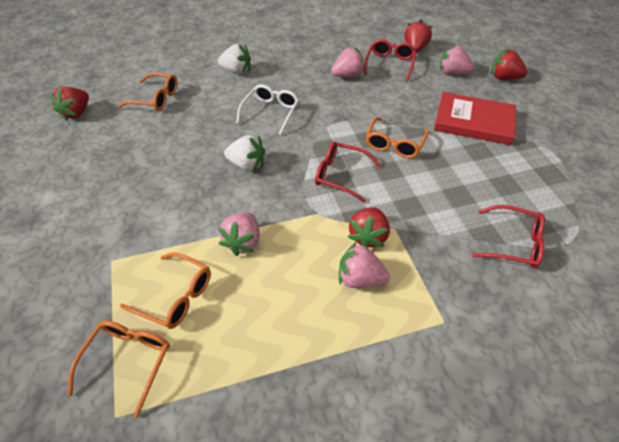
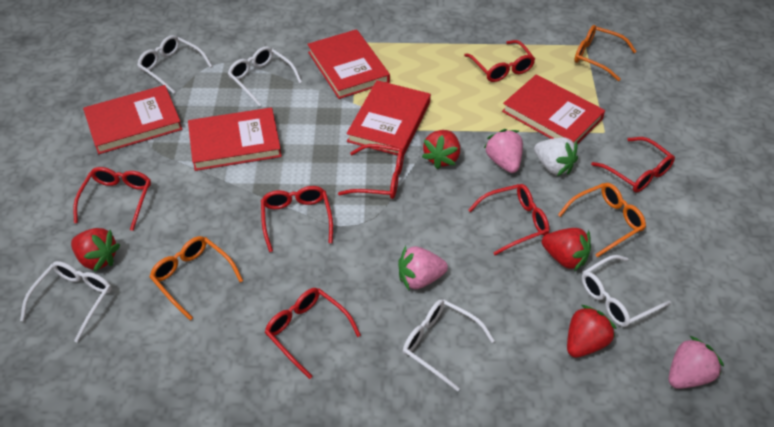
orange glasses: [67,320,170,418] [118,73,177,111] [120,252,211,329] [366,117,429,158] = 4 -> [149,236,243,320] [558,183,646,257] [574,25,637,81] = 3
pink strawberry: [217,212,260,256] [331,47,365,77] [339,242,390,288] [440,45,474,75] = 4 -> [398,246,448,290] [484,129,523,173] [668,336,724,389] = 3
red book: [434,92,516,145] = 1 -> [83,85,182,154] [188,107,282,171] [307,29,390,99] [346,80,431,156] [502,74,605,144] = 5
red glasses: [315,142,381,203] [364,39,416,81] [472,205,545,269] = 3 -> [73,167,151,231] [261,186,333,252] [265,288,361,379] [338,144,404,199] [464,40,535,82] [468,184,549,255] [591,137,675,193] = 7
white glasses: [236,84,299,135] = 1 -> [20,261,112,343] [137,35,212,94] [228,46,302,107] [403,299,495,392] [582,255,671,327] = 5
white strawberry: [218,44,251,74] [224,135,265,171] = 2 -> [534,137,578,176] = 1

